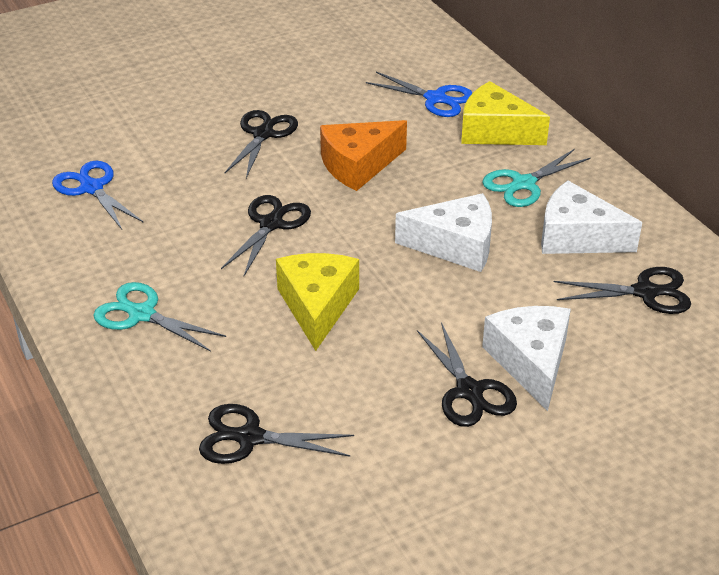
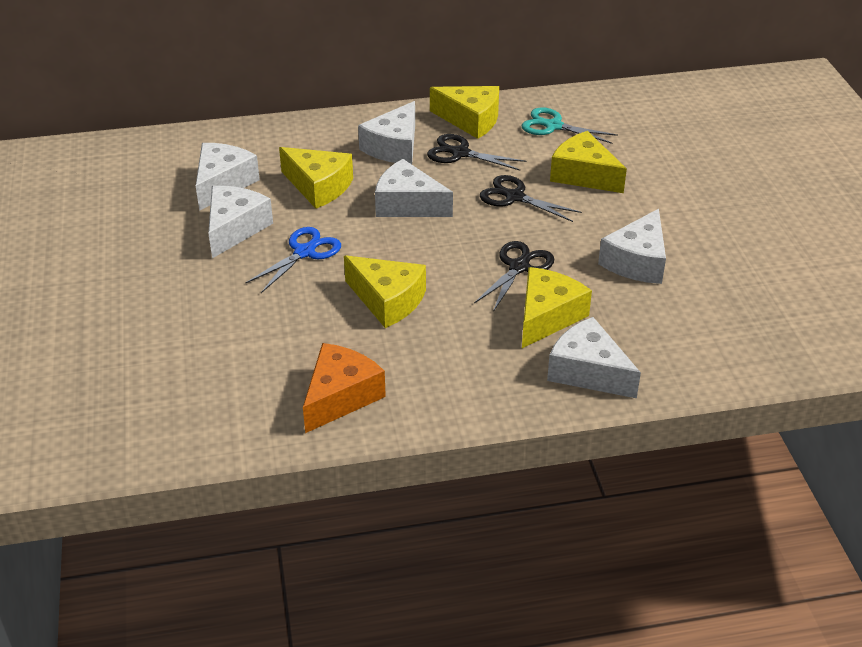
black scissors: [199,404,354,464] [221,195,311,276] [224,110,298,178] [417,322,517,427] [554,267,691,314] = 5 -> [427,134,526,170] [474,241,554,312] [480,175,582,222] = 3
blue scissors: [52,161,144,230] [366,72,473,117] = 2 -> [245,227,341,293] = 1
turquoise scissors: [93,282,226,352] [482,149,591,207] = 2 -> [522,107,618,144] = 1
white cheese: [395,193,492,272] [482,306,571,411] [541,181,642,254] = 3 -> [196,143,260,211] [208,186,273,258] [358,101,415,164] [375,159,453,217] [547,317,641,398] [598,209,666,284] = 6
yellow cheese: [276,253,359,351] [461,81,550,145] = 2 -> [279,147,353,209] [344,255,426,328] [430,86,499,139] [522,267,592,348] [550,131,627,193] = 5

